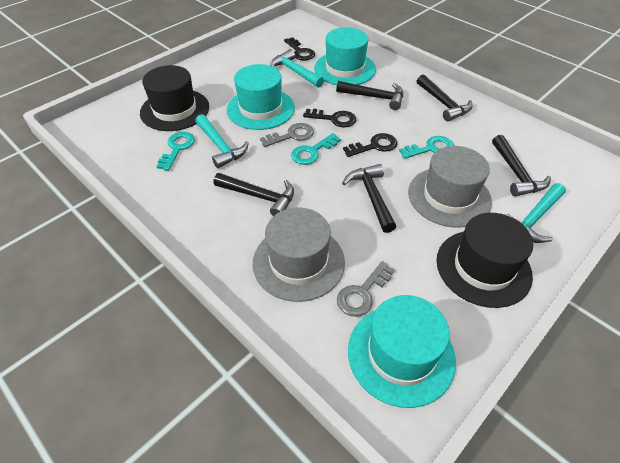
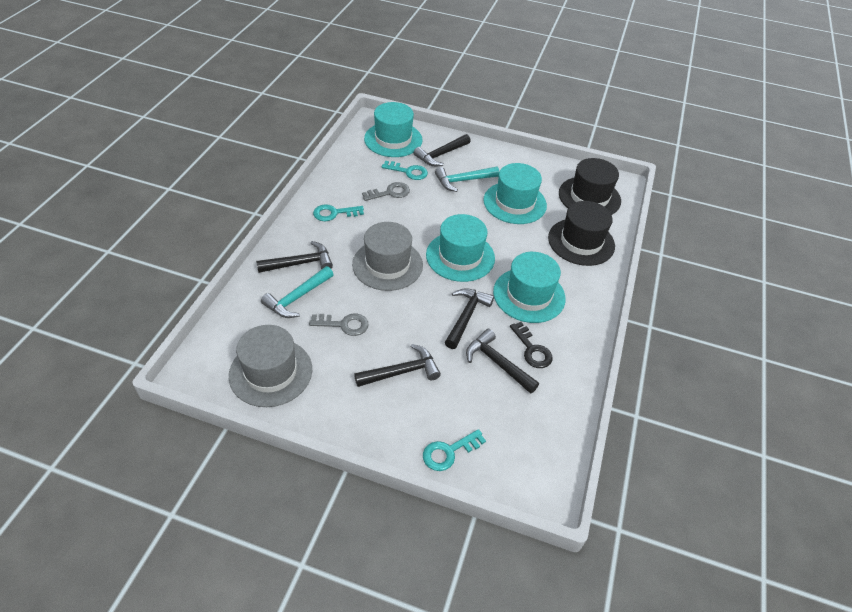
black key: [284,37,315,61] [303,109,356,127] [343,133,397,157] = 3 -> [510,322,553,368] = 1
turquoise hammer: [195,114,249,168] [270,49,324,88] [506,183,566,243] = 3 -> [261,266,334,318] [435,167,499,192] = 2
turquoise hat: [227,64,295,130] [314,27,376,85] [348,295,456,408] = 3 -> [364,102,423,157] [426,214,495,282] [483,163,547,224] [493,252,566,323] = 4

